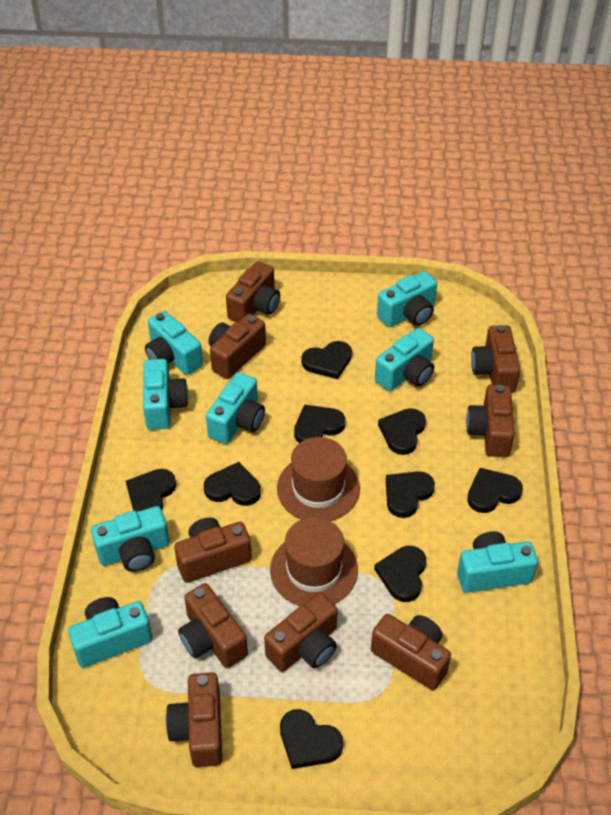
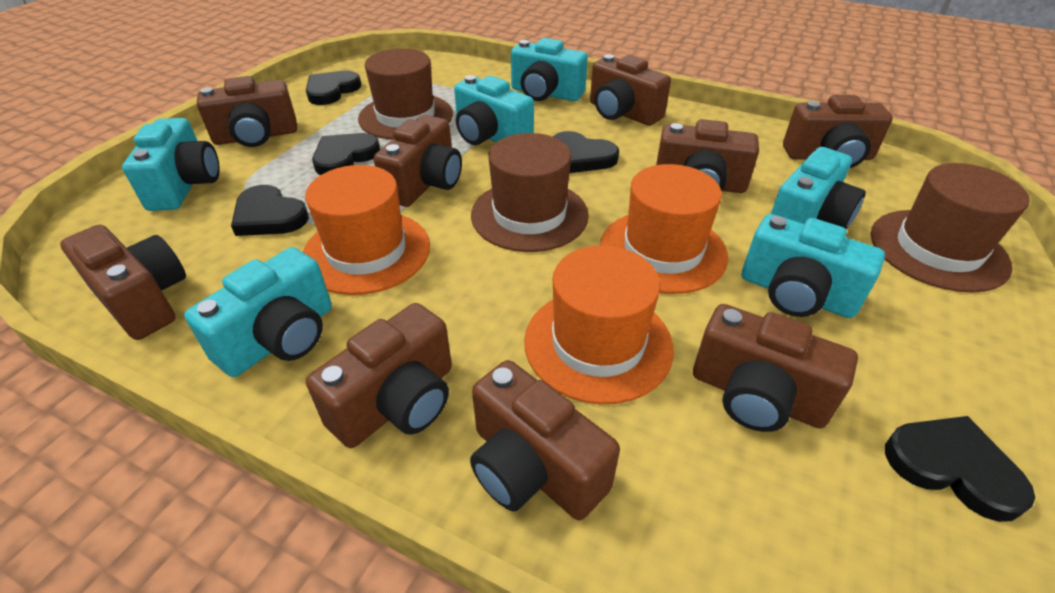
black heart: [126,469,176,512] [204,462,261,506] [280,709,343,769] [294,404,345,443] [301,341,352,379] [374,546,426,602] [378,408,426,455] [386,471,435,518] [467,468,523,513] = 9 -> [231,185,309,236] [306,70,361,105] [312,133,380,175] [553,131,619,173] [885,416,1035,522] = 5
brown hat: [270,517,358,606] [277,437,360,521] = 2 -> [358,49,453,140] [471,133,589,252] [871,163,1030,293] = 3
orange hat: none = 0 -> [303,165,430,295] [524,245,674,404] [600,164,728,294] = 3
turquoise camera: [68,597,153,668] [91,506,169,572] [143,359,188,430] [145,311,203,375] [206,372,265,444] [375,328,434,391] [377,271,437,327] [457,531,538,593] = 8 -> [122,118,220,211] [184,247,332,377] [454,75,534,145] [511,38,588,101] [742,214,885,318] [771,147,866,230] = 6

